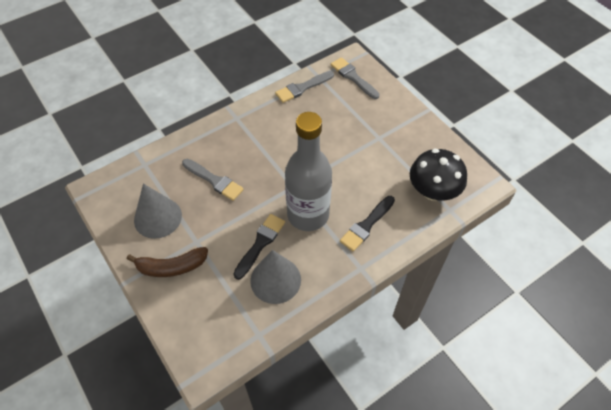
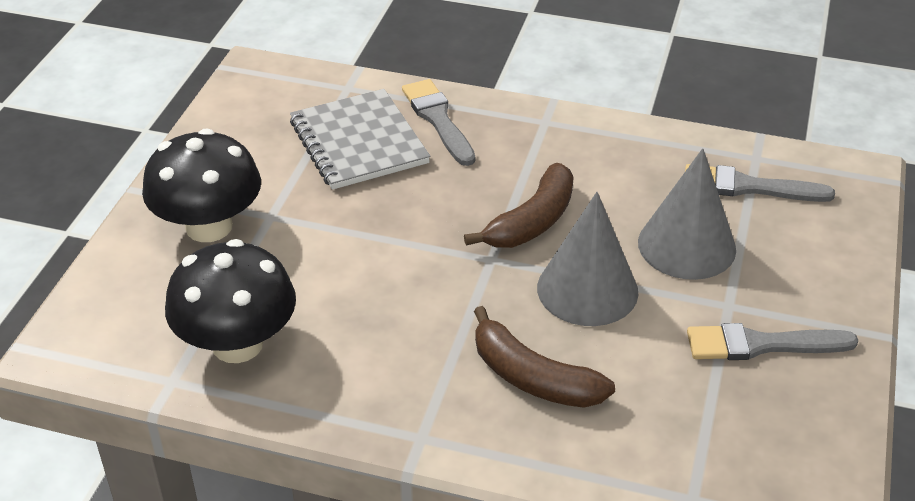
black brush: [234,214,285,280] [340,196,395,252] = 2 -> none = 0
black mushroom: [410,149,467,201] = 1 -> [142,128,261,242] [165,239,296,363] = 2
brown banana: [127,247,208,277] = 1 -> [464,163,574,248] [474,306,615,408] = 2
grey bottle: [285,112,332,231] = 1 -> none = 0
grey notebook: none = 0 -> [290,89,430,190] = 1

